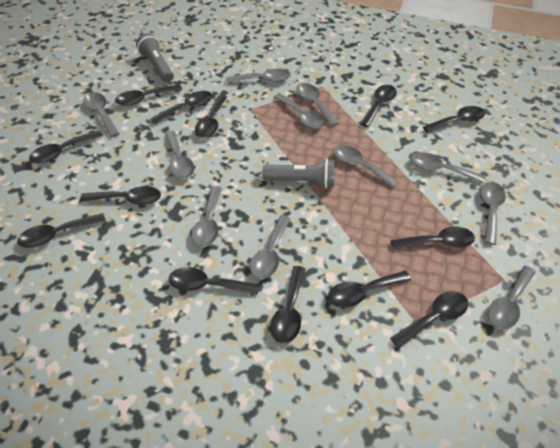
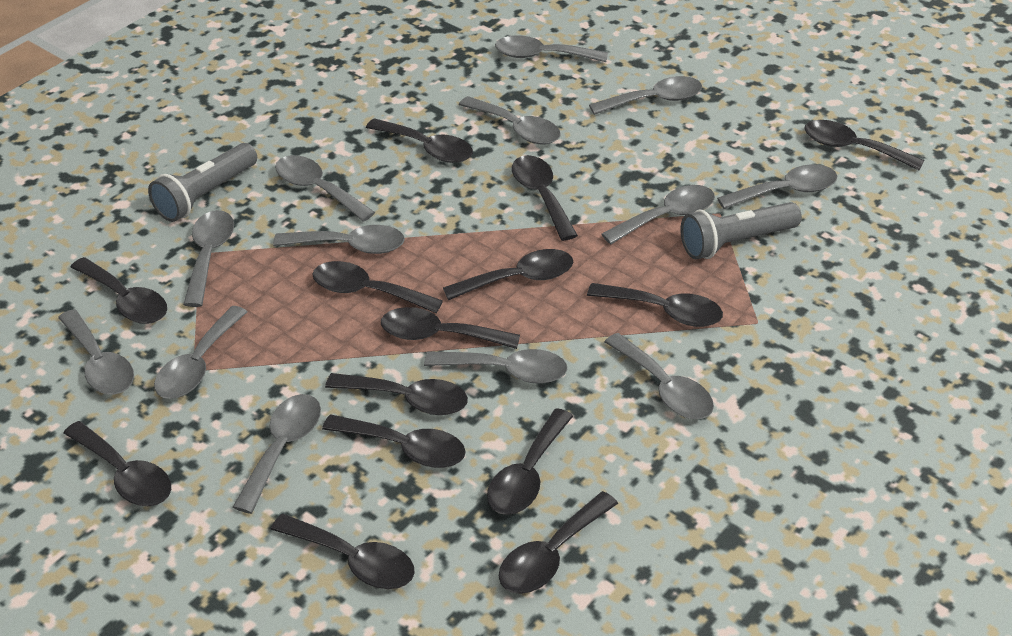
black spoon: [17,213,106,248] [29,130,103,163] [80,186,161,205] [115,84,182,106] [150,91,212,125] [169,267,259,295] [195,95,227,138] [270,266,305,343] [328,271,411,308] [360,85,397,127] [390,227,475,250] [390,291,468,348] [423,106,485,133] = 13 -> [63,421,171,506] [71,257,167,324] [271,514,415,589] [312,261,443,313] [322,415,466,468] [325,373,468,415] [366,118,473,163] [381,307,520,349] [443,249,573,300] [487,408,573,515] [499,491,618,594] [512,155,578,241] [587,283,723,327] [804,120,924,170] = 14
grey spoon: [83,92,120,137] [165,131,194,179] [191,186,222,247] [226,68,291,83] [250,215,291,279] [273,93,325,129] [296,83,339,127] [334,145,399,188] [411,152,486,184] [480,182,506,245] [488,266,536,329] = 11 -> [58,309,134,395] [154,306,247,399] [183,210,234,307] [233,394,321,514] [273,225,405,254] [275,155,375,222] [424,349,568,384] [459,96,560,144] [495,36,608,62] [589,76,702,115] [601,185,715,244] [605,333,714,419] [717,164,837,209] = 13

